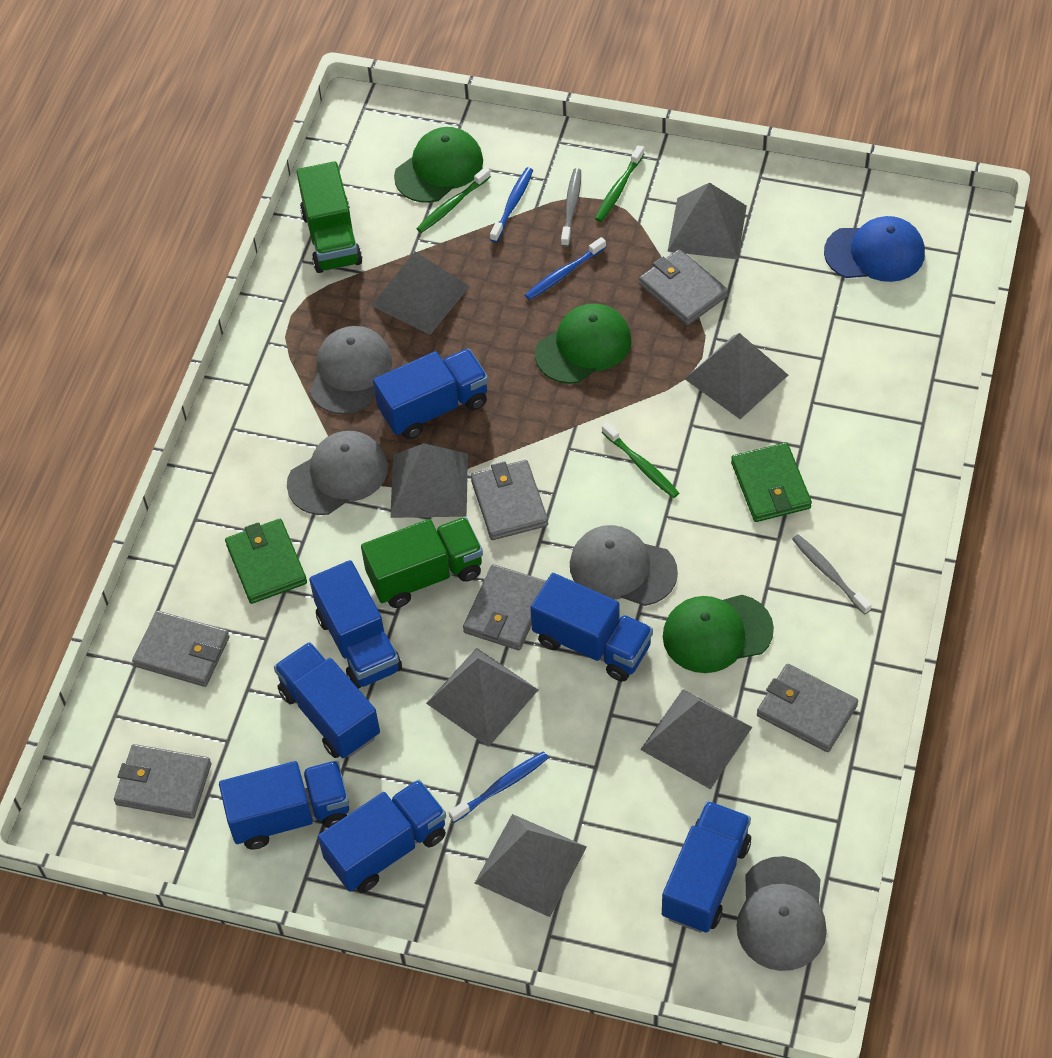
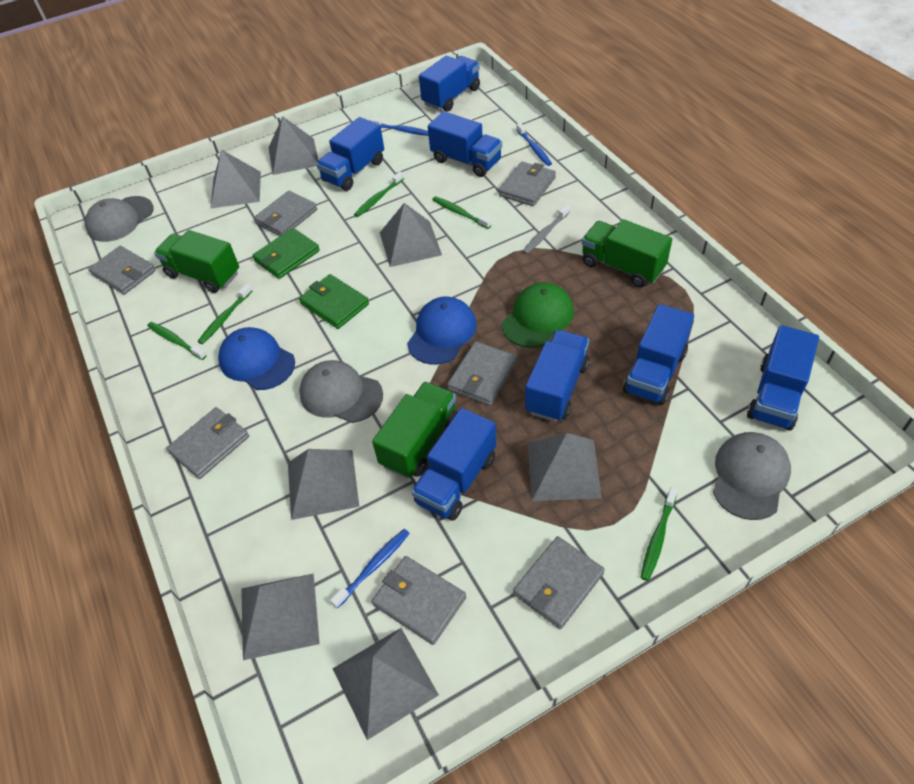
blue cap: [824,216,925,282] = 1 -> [218,327,295,390] [407,296,476,365] = 2
green cap: [394,127,483,203] [535,304,631,384] [663,595,774,673] = 3 -> [502,282,574,348] = 1
green toothbrush: [416,167,491,233] [595,145,644,222] [602,422,679,498] = 3 -> [147,322,206,360] [198,284,252,344] [354,171,404,217] [432,196,491,229] [640,487,678,581] = 5
green truck: [297,161,363,273] [361,517,483,608] = 2 -> [154,230,239,293] [372,382,458,478] [582,219,672,288] = 3
grey cap: [287,431,388,515] [309,326,393,414] [570,525,678,606] [736,856,827,971] = 4 -> [85,196,154,242] [299,360,383,423] [713,432,791,520] = 3
grey toothbrush: [561,168,581,247] [792,534,872,615] = 2 -> [522,205,570,254] = 1
grey wallet: [114,744,211,819] [132,611,230,687] [463,564,546,650] [471,460,548,540] [639,249,728,325] [757,664,858,752] = 6 -> [88,246,156,295] [166,407,249,479] [254,191,317,236] [372,556,466,645] [447,341,517,406] [499,162,556,206] [513,536,605,629] = 7

